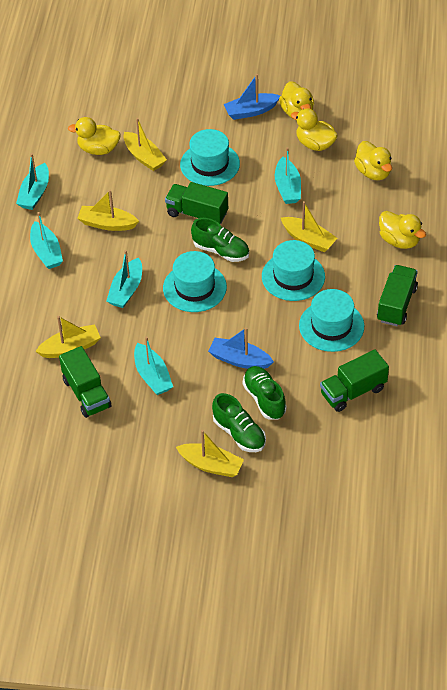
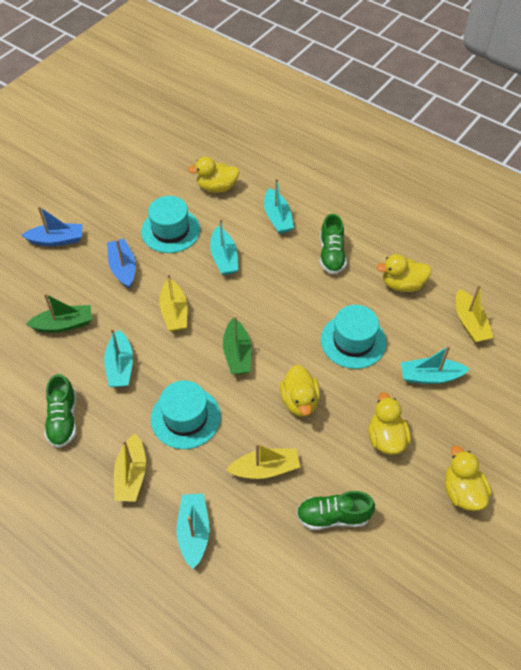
green boat: none = 0 -> [26,293,92,333] [223,316,252,375] = 2
green truck: [59,346,111,418] [165,182,228,224] [320,349,389,412] [377,265,418,326] = 4 -> none = 0
turquoise hat: [163,251,227,312] [180,129,240,186] [262,240,325,301] [299,289,364,352] = 4 -> [141,196,200,253] [151,380,221,449] [321,305,386,369] = 3
yellow boat: [35,316,101,358] [77,190,139,231] [123,118,167,171] [176,430,244,477] [281,201,337,252] = 5 -> [114,433,146,502] [159,274,187,332] [226,443,300,479] [456,285,494,343] = 4

